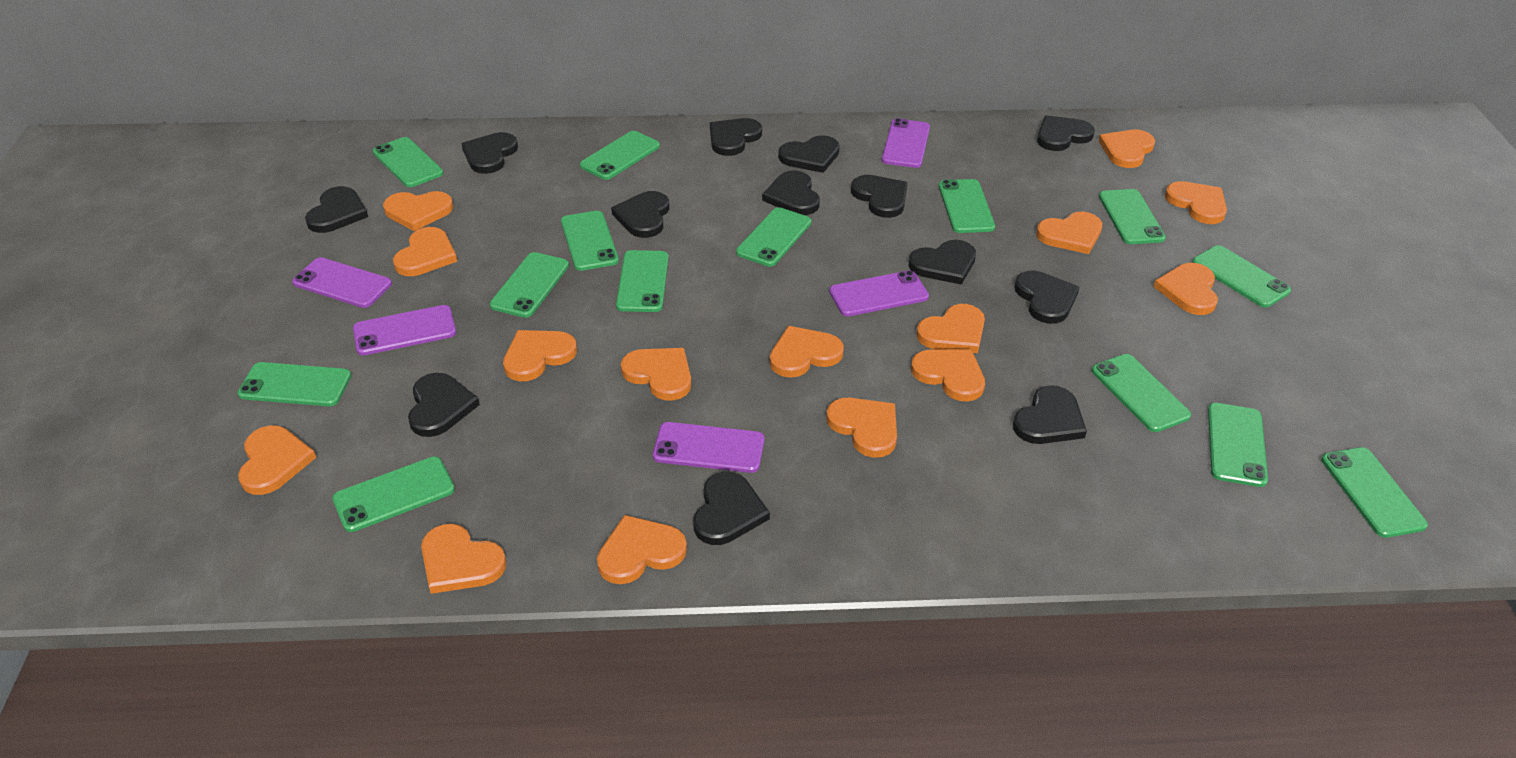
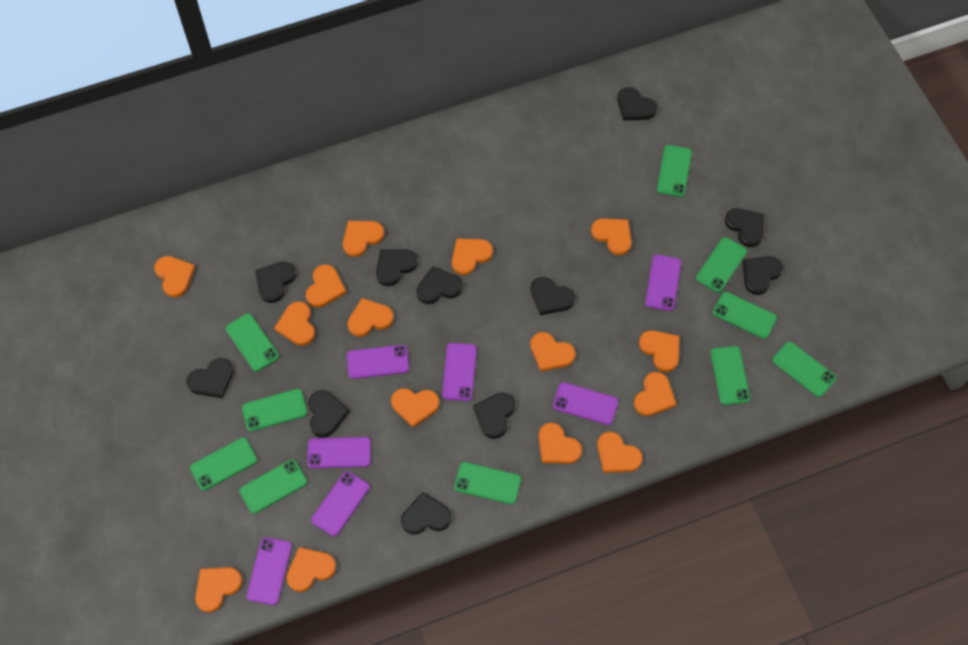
black heart: [305,186,368,233] [408,373,480,437] [461,132,518,174] [611,191,669,238] [693,472,770,545] [710,118,762,156] [762,171,820,215] [778,135,840,173] [851,175,908,218] [908,240,976,285] [1013,385,1087,444] [1014,271,1080,324] [1037,115,1095,151] = 13 -> [186,358,233,398] [255,261,296,303] [309,390,349,438] [376,249,418,286] [401,492,451,535] [417,266,463,304] [473,393,515,439] [531,277,575,315] [617,87,657,121] [725,208,764,247] [743,256,783,295] = 11
green phone: [237,362,352,406] [332,456,455,532] [373,137,443,187] [490,252,569,318] [561,211,619,271] [580,131,660,180] [616,250,669,312] [736,207,811,267] [939,179,995,233] [1092,354,1191,432] [1099,189,1166,244] [1192,245,1291,308] [1208,403,1268,487] [1321,447,1428,538] = 14 -> [190,437,258,491] [226,313,279,372] [240,459,307,514] [242,389,308,431] [454,462,521,504] [657,145,692,197] [696,237,747,292] [711,346,750,405] [713,292,777,339] [772,342,836,397] = 10
purple phone: [292,257,392,308] [353,305,456,355] [653,422,764,473] [829,270,929,316] [882,118,930,168] = 5 -> [246,537,292,605] [307,437,371,468] [311,471,370,536] [347,345,409,379] [442,343,477,401] [553,382,618,425] [645,255,681,311] = 7

